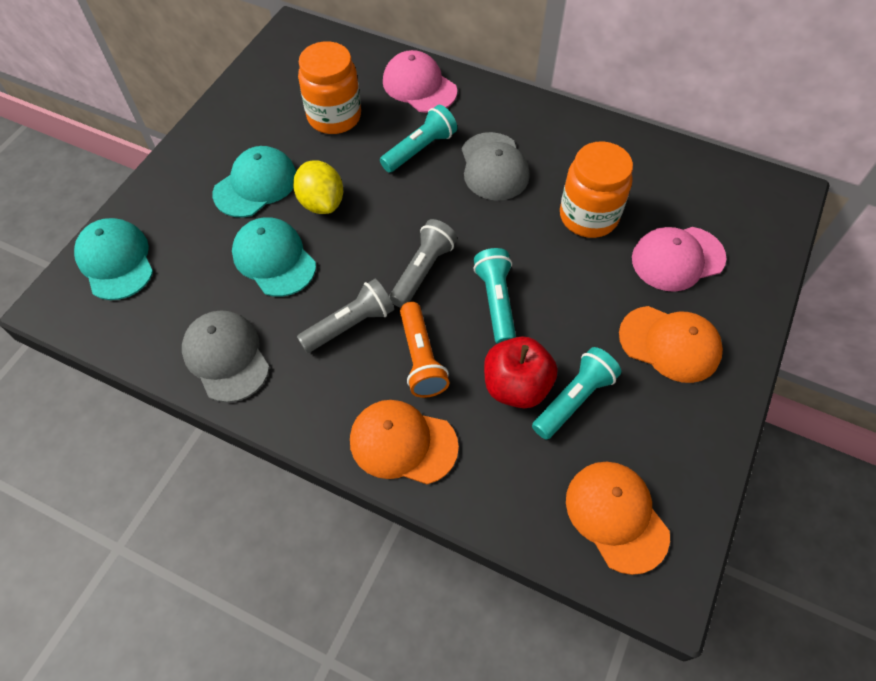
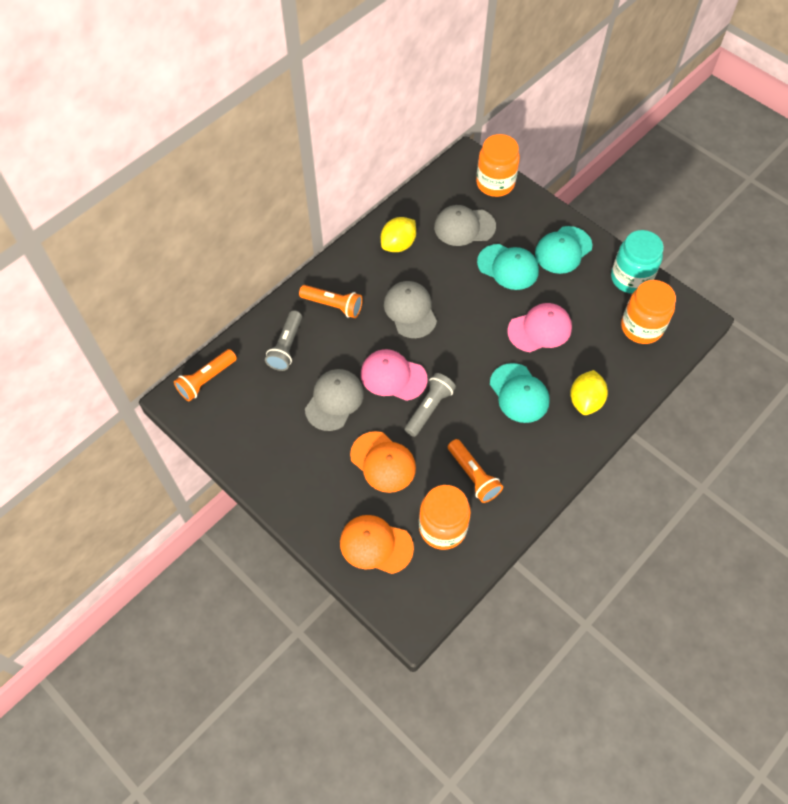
grey cap: [182,310,269,403] [462,132,530,200] = 2 -> [305,369,364,431] [384,281,437,338] [434,205,496,246] = 3
orange cap: [350,400,459,484] [566,462,670,575] [619,306,723,383] = 3 -> [340,515,414,574] [350,431,416,493] = 2
orange flashlight: [400,302,449,398] = 1 -> [174,349,237,401] [299,285,363,318] [448,439,503,503] = 3
orange jar: [298,41,361,134] [560,141,633,238] = 2 -> [419,485,471,550] [476,134,520,197] [621,280,676,344] = 3
red apple: [484,336,557,408] = 1 -> none = 0
turquoise flashlight: [380,105,457,173] [474,248,516,344] [532,347,621,440] = 3 -> none = 0
turquoise jar: none = 0 -> [611,230,664,294] = 1
yellow lemon: [293,160,343,214] = 1 -> [381,217,416,252] [570,370,608,415] = 2

